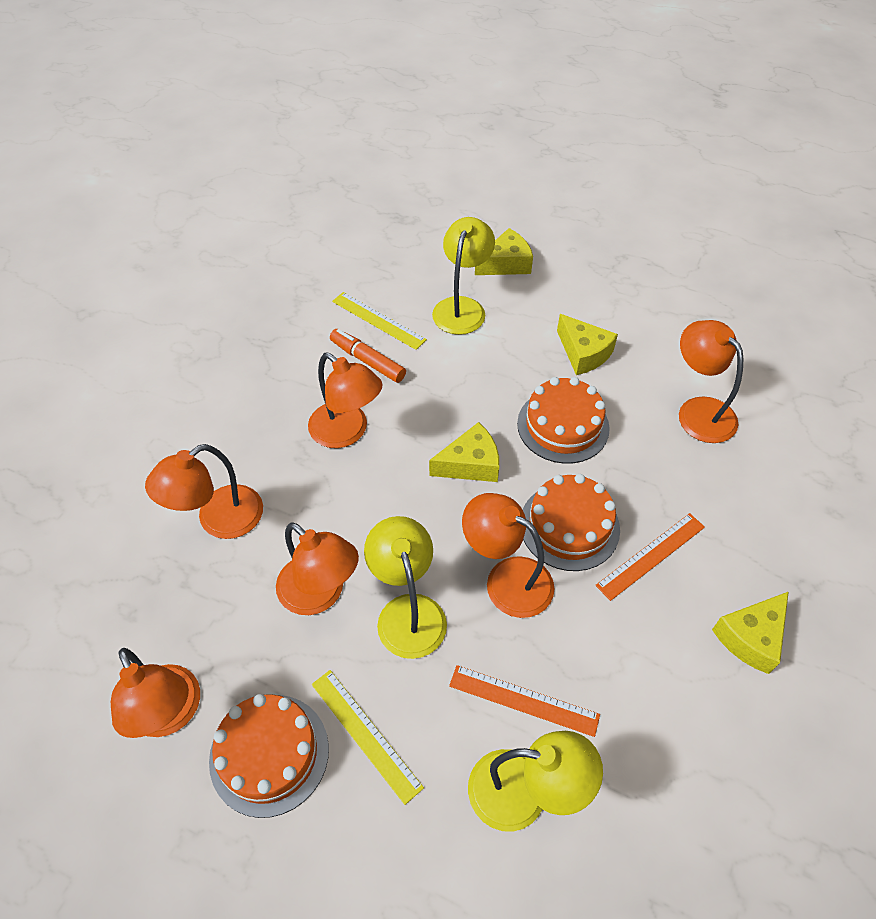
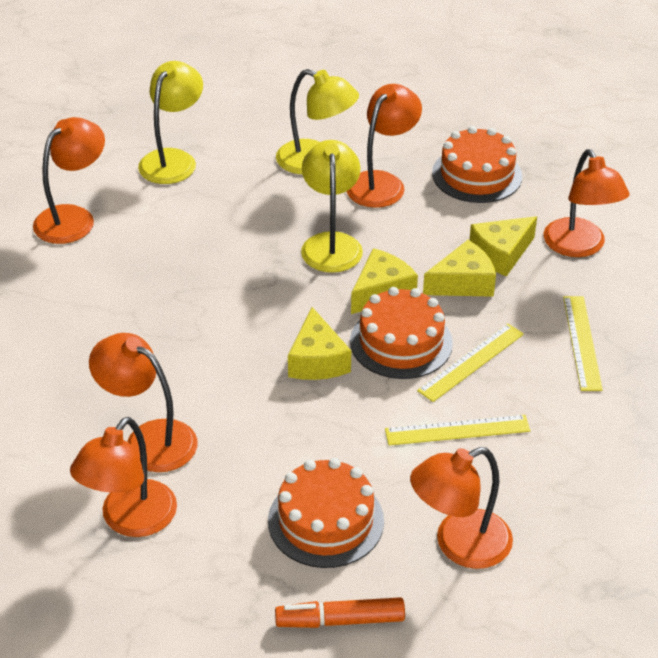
orange ruler: [449,665,600,737] [595,513,705,601] = 2 -> none = 0
yellow ruler: [312,670,424,805] [332,292,427,350] = 2 -> [385,415,530,445] [417,324,524,402] [563,296,603,391] = 3

